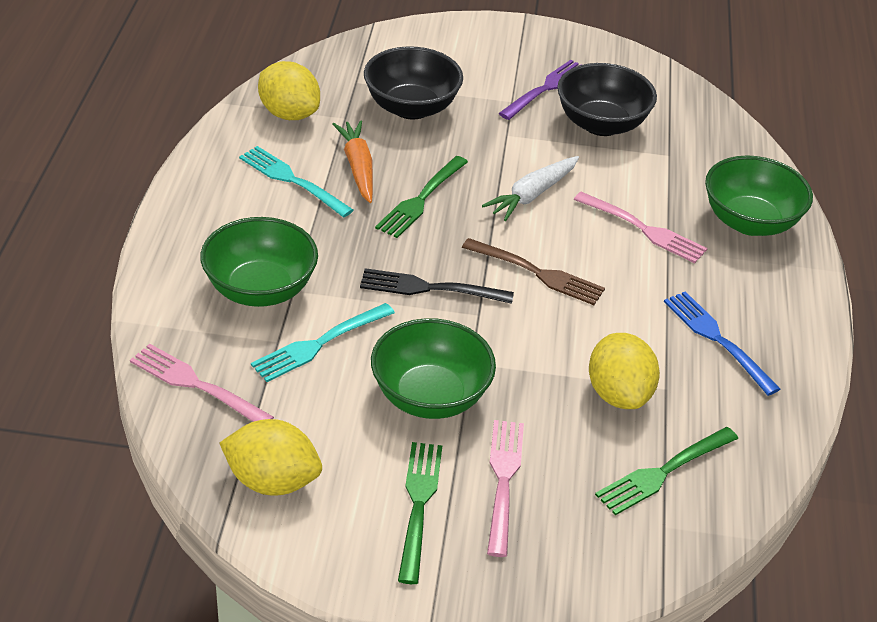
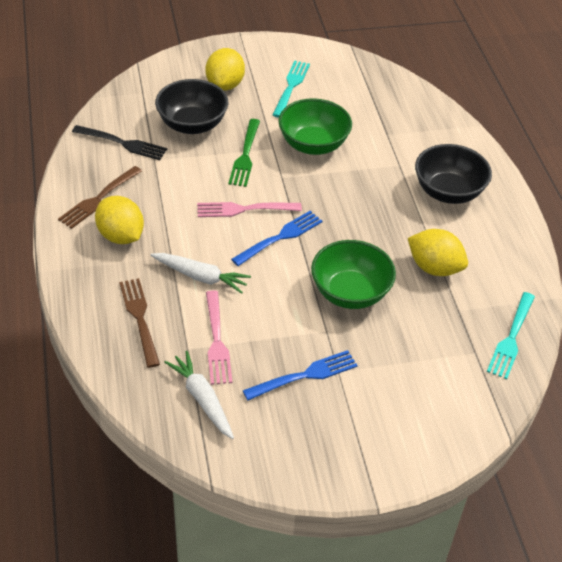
blue fork: [664,291,780,396] = 1 -> [231,211,323,266] [243,350,358,401] = 2
brown fork: [462,238,605,305] = 1 -> [58,166,142,229] [119,278,160,368] = 2
green bowl: [200,217,318,307] [371,318,496,419] [705,155,813,236] = 3 -> [278,98,352,155] [311,240,396,309] = 2
green fork: [375,156,468,238] [398,442,442,584] [595,427,738,515] = 3 -> [228,119,260,187] = 1
orange carrot: [333,120,373,203] = 1 -> none = 0
pink fork: [130,344,274,422] [487,420,524,557] [574,192,708,263] = 3 -> [197,202,302,217] [206,290,232,385] = 2
purple fork: [499,60,579,120] = 1 -> none = 0
white carrot: [482,156,579,221] = 1 -> [150,253,251,294] [164,351,234,439] = 2

